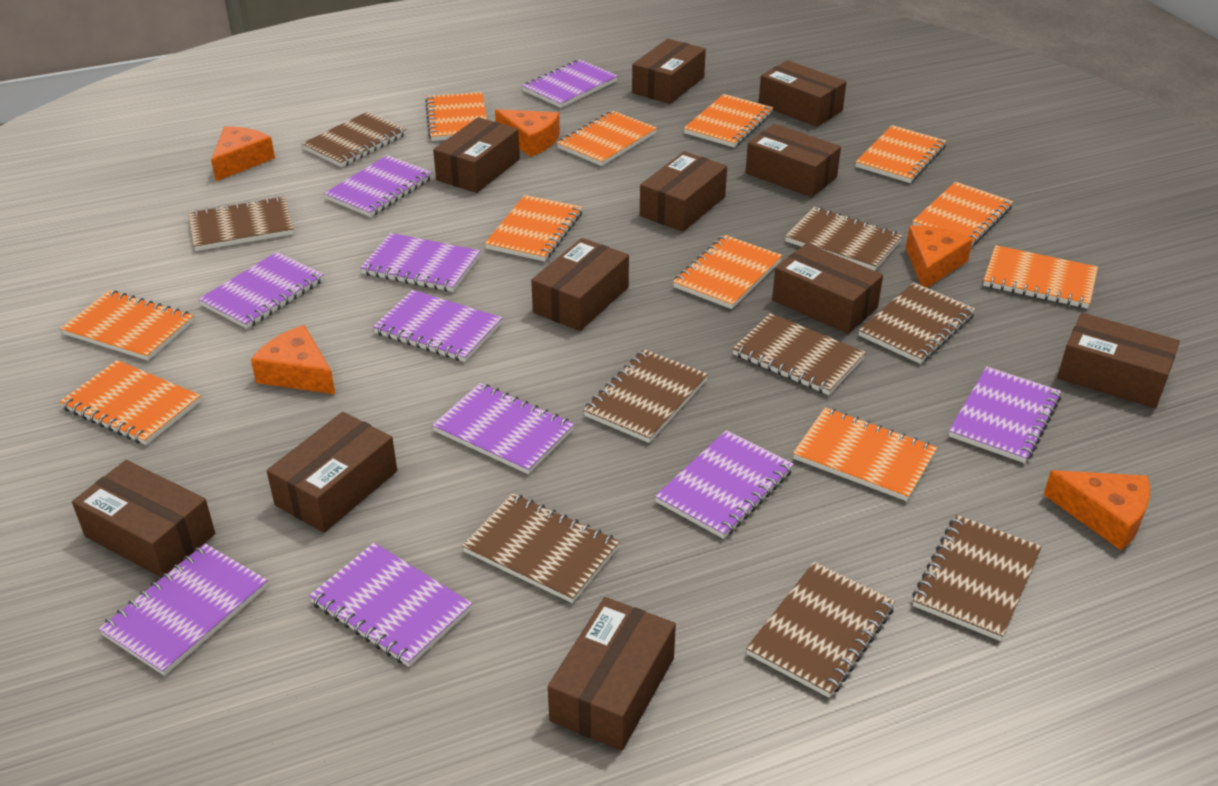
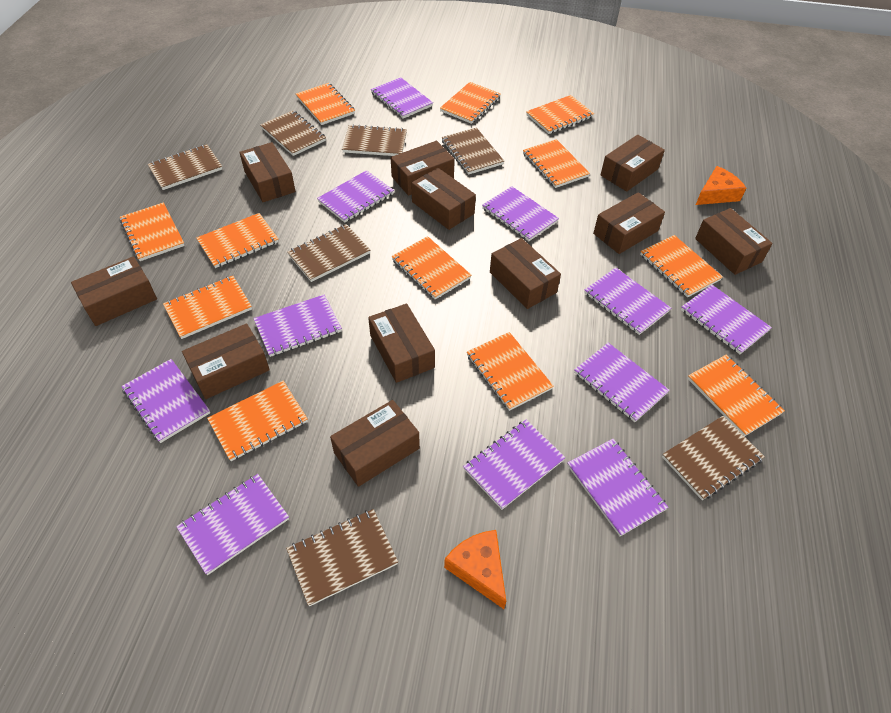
brown notebook: [188,196,294,251] [302,111,407,167] [462,493,620,603] [583,349,708,443] [733,313,866,395] [746,562,895,698] [785,207,903,271] [858,283,976,364] [912,515,1042,641] = 9 -> [148,144,222,190] [260,110,326,156] [286,509,398,606] [287,224,370,282] [342,124,407,156] [442,127,504,175] [662,416,765,500] = 7
orange cheese: [211,126,275,181] [251,325,335,394] [495,109,560,157] [906,225,973,288] [1044,470,1150,550] = 5 -> [444,530,506,609] [696,166,746,205] = 2
orange notebook: [59,360,201,445] [60,290,194,361] [425,92,487,141] [485,195,582,261] [557,111,657,166] [673,235,782,309] [684,94,773,147] [793,408,937,501] [855,125,946,183] [912,182,1013,246] [983,245,1098,309] = 11 -> [120,202,185,261] [163,276,252,339] [196,213,279,268] [207,381,308,461] [296,83,355,125] [392,236,471,299] [440,82,501,124] [467,332,554,411] [523,139,590,188] [526,95,594,134] [640,235,723,297] [687,355,785,436] = 12
purple notebook: [99,544,268,676] [198,252,324,329] [309,543,472,667] [324,155,433,217] [360,233,480,292] [373,290,502,362] [432,383,574,474] [522,59,618,108] [655,430,794,539] [949,367,1061,463] = 10 -> [121,359,210,443] [176,474,289,575] [253,295,342,357] [317,170,394,223] [371,77,433,118] [463,420,566,510] [482,186,559,241] [567,439,668,536] [574,343,670,422] [584,268,671,335] [681,284,772,354] = 11

